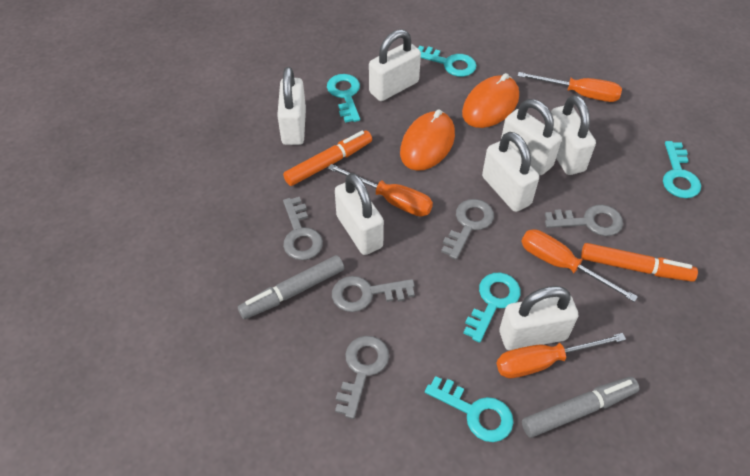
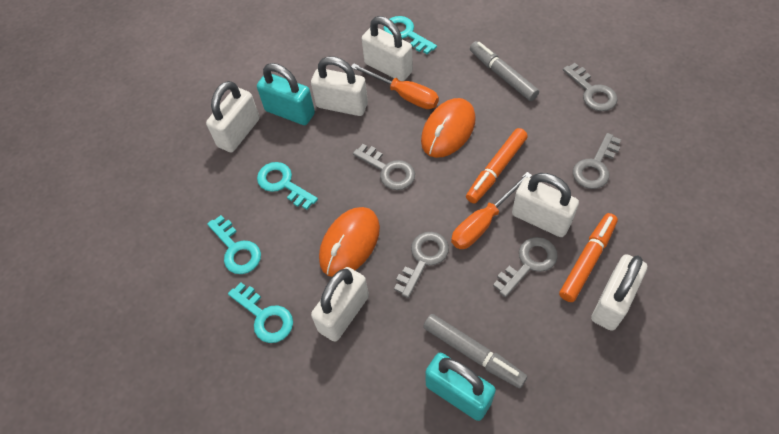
orange screwdriver: [328,164,433,217] [497,333,626,378] [518,72,622,102] [521,229,638,302] = 4 -> [351,63,439,109] [451,172,532,249] = 2
turquoise key: [327,74,360,123] [418,46,477,77] [425,376,514,442] [463,273,520,343] [663,141,701,198] = 5 -> [207,215,261,274] [228,282,293,343] [257,162,318,210] [384,16,437,54] = 4
turquoise padlock: none = 0 -> [257,63,315,125] [425,352,496,421] = 2
white padlock: [277,67,306,145] [335,173,384,255] [369,29,421,101] [482,132,539,212] [499,286,578,350] [501,99,562,175] [551,95,596,175] = 7 -> [206,81,260,152] [311,56,368,116] [311,267,369,342] [362,16,413,81] [512,173,579,237] [591,254,647,331] = 6

